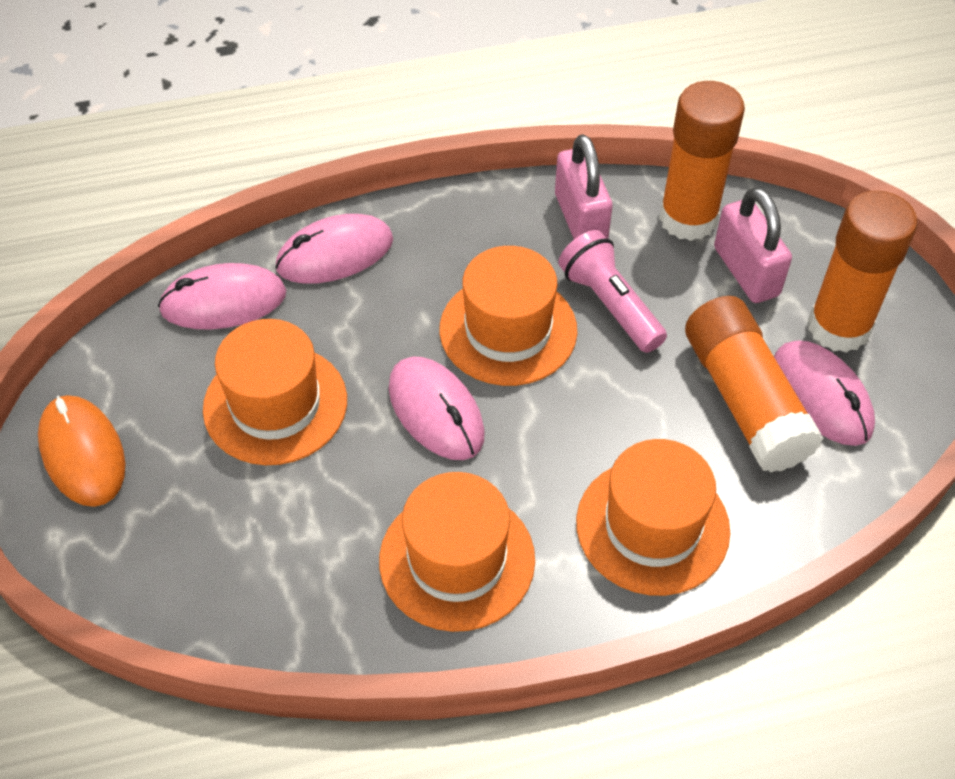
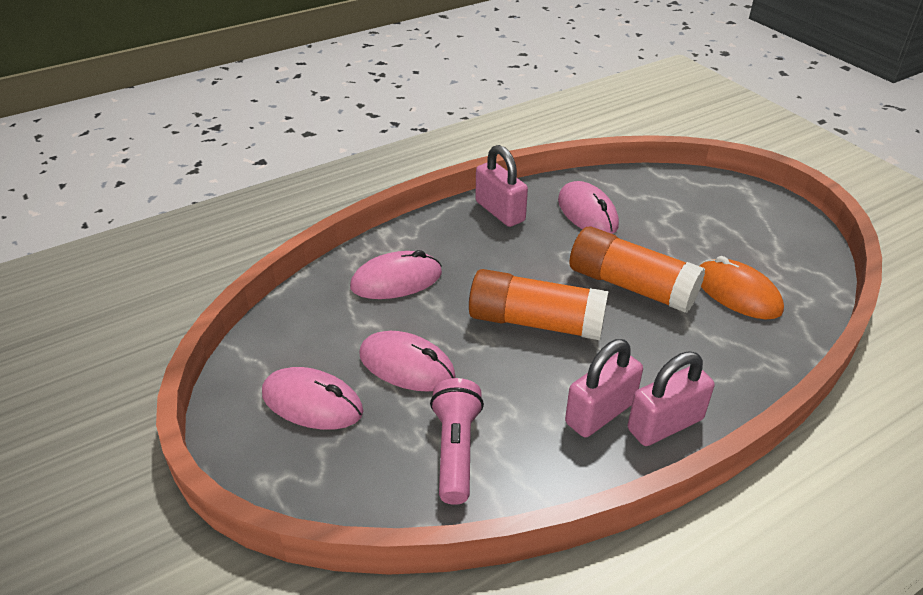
orange glue stick: [659,81,745,241] [685,296,824,473] [808,190,917,353] = 3 -> [469,269,609,340] [570,227,705,313] = 2
orange hat: [203,319,347,465] [379,472,535,632] [439,246,577,386] [576,439,730,596] = 4 -> none = 0
pink padlock: [555,134,613,239] [714,187,792,303] = 2 -> [475,145,528,227] [565,339,643,438] [627,351,715,446] = 3

